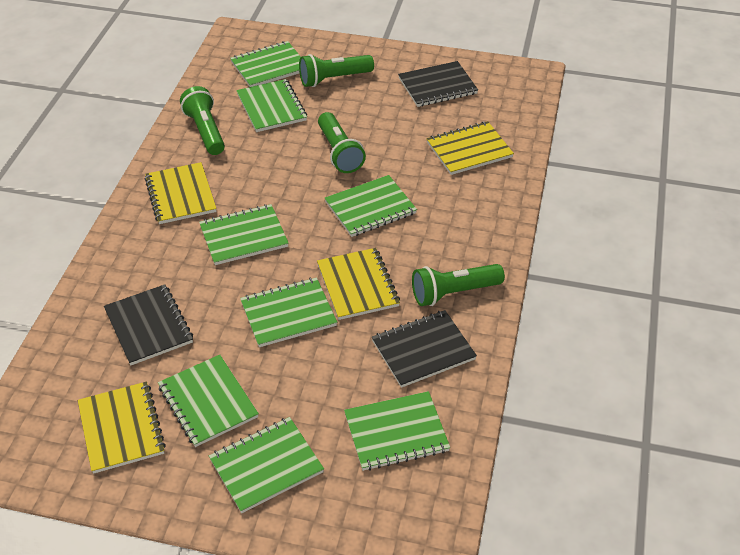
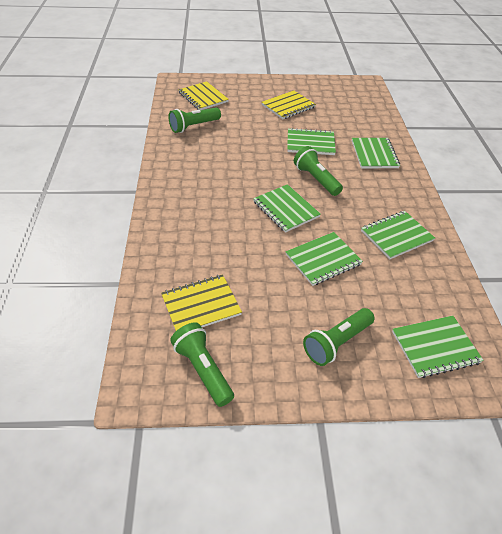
black notebook: [104,284,193,365] [372,310,477,388] [398,61,478,107] = 3 -> none = 0
green notebook: [158,355,259,447] [199,204,289,265] [209,417,324,513] [230,41,301,87] [236,79,307,132] [240,277,337,347] [325,175,417,237] [344,391,450,471] = 8 -> [253,184,321,233] [286,232,363,286] [287,128,336,155] [352,138,400,168] [361,211,435,259] [392,316,484,378] = 6
yellow notebook: [78,382,166,474] [144,162,217,224] [317,248,400,320] [427,121,514,175] = 4 -> [161,274,242,331] [178,81,229,110] [262,90,316,119] = 3

